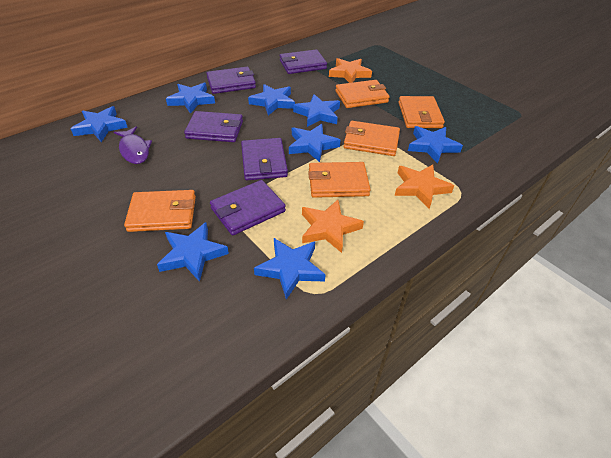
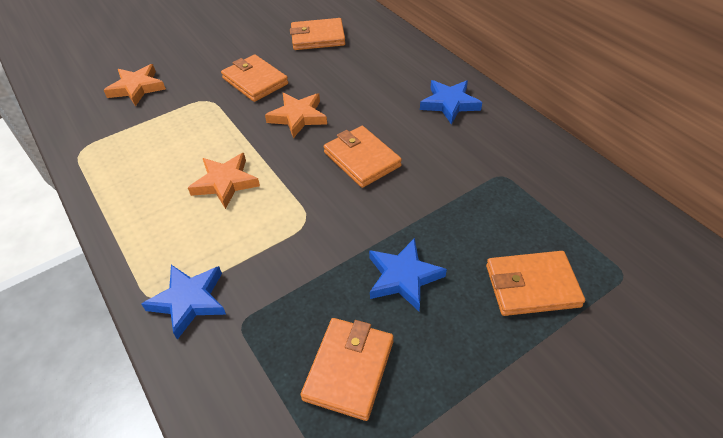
blue star: [71,106,128,142] [157,222,229,282] [166,83,215,114] [248,84,295,115] [254,238,326,300] [289,124,341,162] [293,94,340,127] [408,126,463,164] = 8 -> [142,265,226,340] [369,238,447,311] [420,80,482,124] = 3
purple fish: [114,126,152,164] = 1 -> none = 0
purple wallet: [184,111,243,142] [206,67,256,94] [210,180,286,236] [241,138,288,180] [280,49,327,74] = 5 -> none = 0

